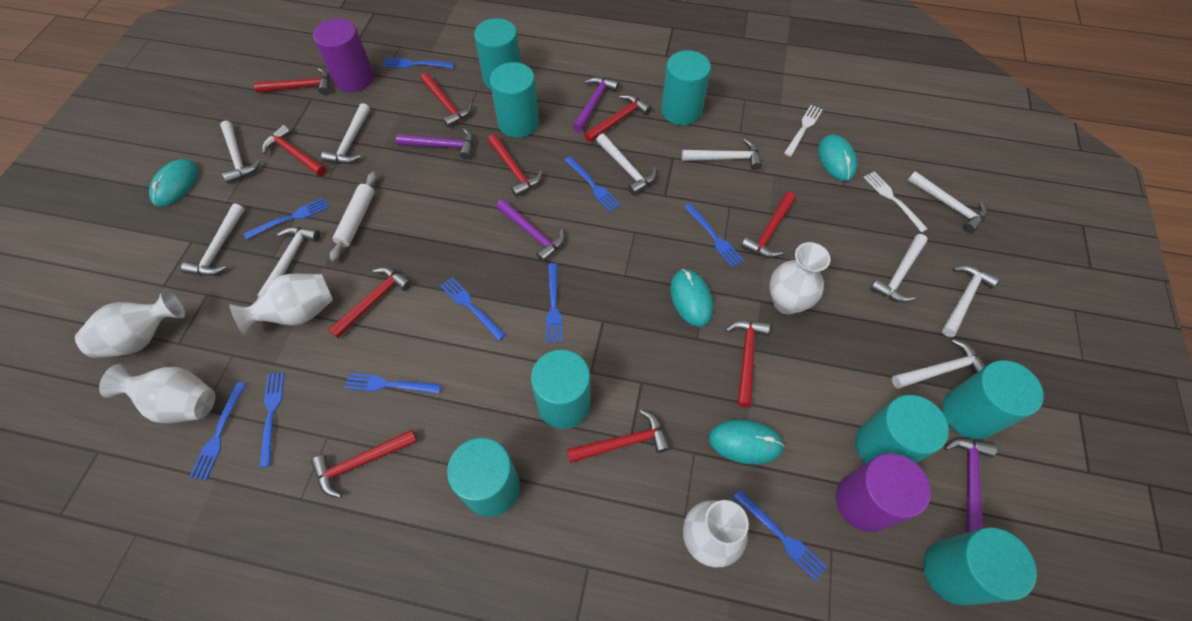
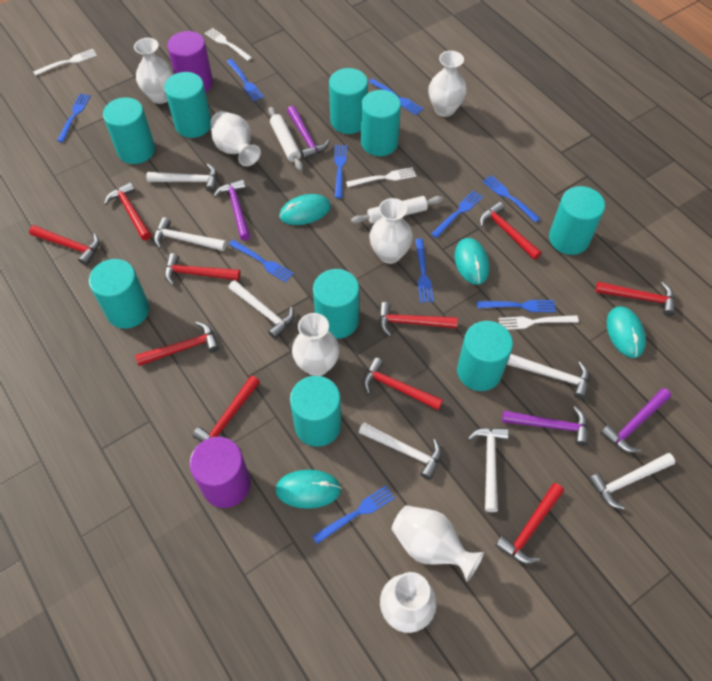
turquoise cylinder: [447,438,520,517] [474,18,521,90] [490,62,539,138] [531,350,591,429] [661,50,711,125] [856,395,949,463] [923,527,1037,606] [942,360,1044,440] = 8 -> [89,259,150,329] [103,97,155,164] [164,72,211,138] [290,376,342,447] [313,269,359,339] [329,68,368,134] [361,90,401,156] [457,321,513,391] [549,186,605,255] = 9
white fork: [784,105,823,157] [864,171,928,233] = 2 -> [33,49,97,76] [205,28,252,61] [346,167,416,187] [498,315,579,330] = 4
white hammer: [181,204,245,276] [220,121,261,184] [257,227,320,297] [321,103,370,164] [596,134,657,195] [682,138,762,170] [870,234,928,302] [892,339,986,389] [908,171,987,233] [942,265,999,337] = 10 -> [146,164,217,192] [154,217,226,251] [228,280,294,339] [359,422,442,480] [468,428,509,512] [507,354,589,399] [588,453,675,509] = 7
white rolling pin: [330,172,377,261] = 1 -> [268,107,303,171] [351,196,443,224] = 2
white vase: [75,289,185,358] [99,364,215,423] [229,273,333,335] [683,500,749,567] [769,242,831,315] = 5 -> [134,38,174,104] [210,111,261,166] [292,313,339,376] [369,198,413,264] [380,572,436,633] [392,505,484,582] [428,51,467,117] = 7

